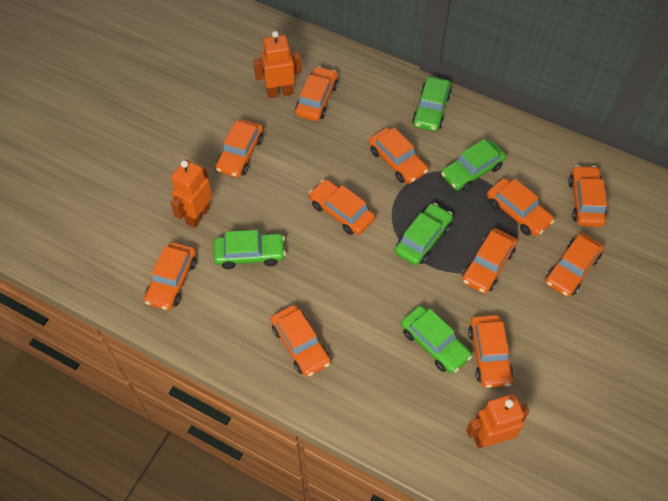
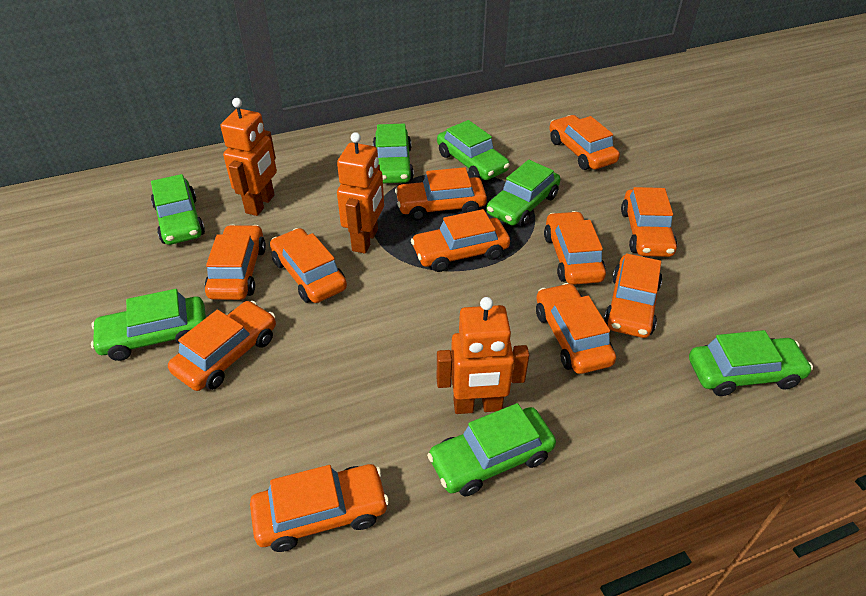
green car: [214,230,286,269] [395,203,453,266] [401,306,472,374] [412,76,452,131] [441,139,506,191] = 5 -> [91,289,206,361] [151,174,205,245] [373,124,414,183] [427,403,556,497] [437,120,510,180] [487,160,561,226] [689,330,813,396] = 7

